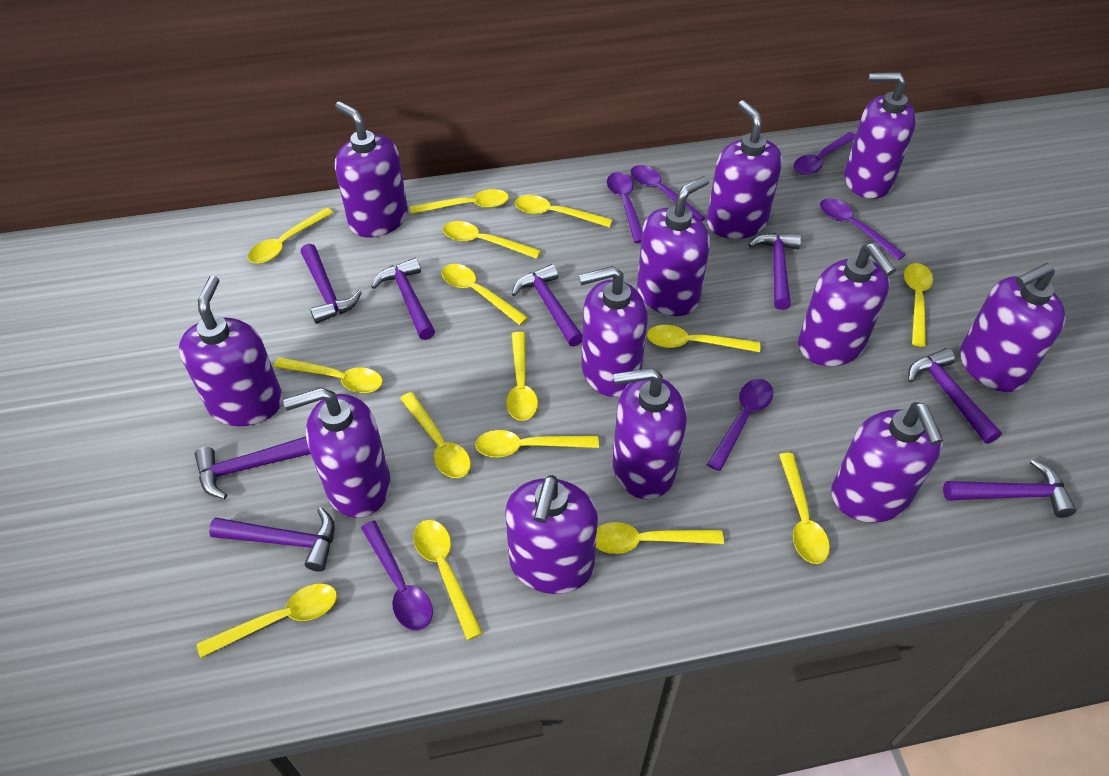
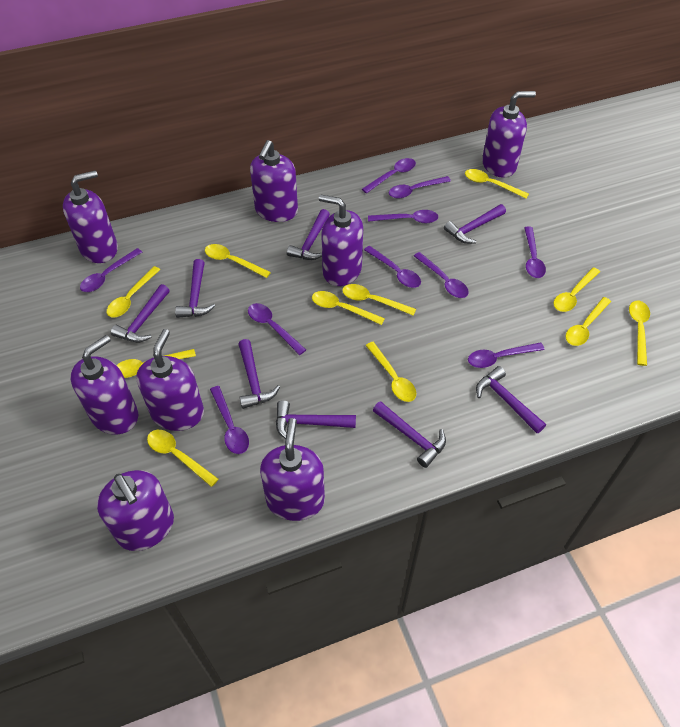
purple soap dispenser: [179,276,283,426] [283,387,391,518] [335,102,408,238] [505,475,598,594] [579,266,648,397] [612,367,687,499] [637,176,710,316] [707,100,782,239] [798,243,896,366] [831,402,943,523] [844,72,916,199] [960,263,1066,392] = 12 -> [63,170,118,263] [70,335,138,434] [97,470,174,551] [136,329,204,431] [250,140,298,222] [260,418,325,521] [319,194,363,286] [482,91,536,178] = 8
purple spoon: [361,520,433,631] [607,172,642,243] [630,165,705,221] [707,379,773,471] [794,132,855,175] [820,199,906,260] = 6 -> [80,248,142,292] [210,386,249,454] [248,303,306,355] [362,158,416,193] [364,246,421,288] [368,210,438,223] [389,176,451,199] [414,252,469,298] [468,343,545,368] [524,227,546,278] = 10
yellow spoon: [197,584,337,658] [248,208,333,264] [274,357,383,393] [400,392,471,478] [410,189,509,214] [413,520,483,640] [442,264,528,325] [443,221,541,259] [475,430,599,457] [506,332,538,421] [515,195,613,227] [596,522,724,554] [647,325,760,352] [779,453,830,564] [904,263,933,347] = 15 -> [107,266,161,318] [116,349,196,378] [147,430,219,487] [205,244,271,278] [312,291,385,325] [342,284,416,316] [365,342,416,402] [465,169,529,199] [554,267,600,312] [566,297,611,346] [629,301,650,366] = 11

